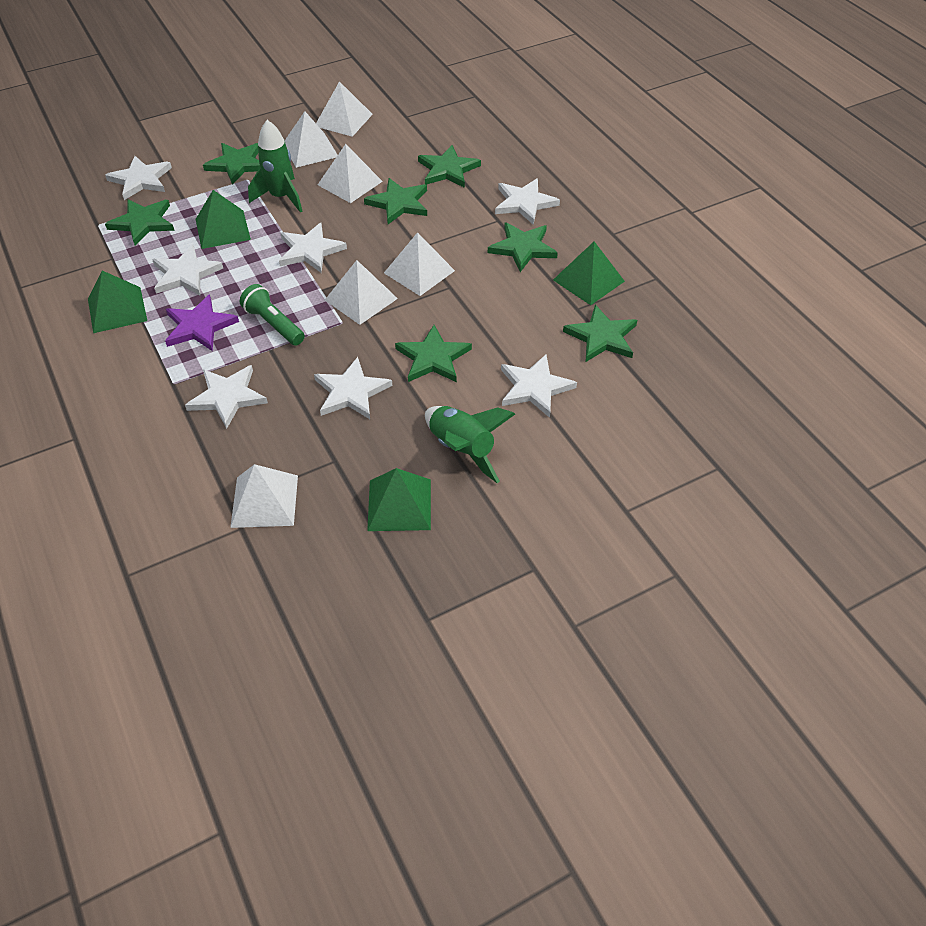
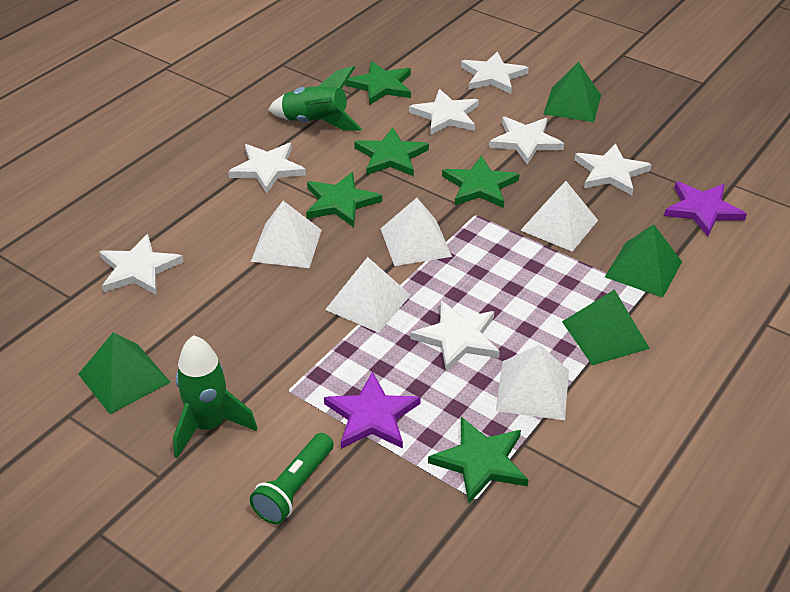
green star: [105,199,175,246] [203,143,260,185] [364,178,427,224] [395,325,472,382] [418,145,481,188] [488,222,558,272] [563,305,637,362] = 7 -> [306,172,382,227] [345,61,411,105] [354,127,429,176] [428,417,528,503] [442,155,519,208] = 5
purple star: [165,294,239,351] = 1 -> [324,371,421,449] [664,182,747,236] = 2
white pyramid: [230,464,298,528] [285,111,338,168] [316,81,373,137] [318,144,383,203] [325,260,398,325] [384,232,455,296] = 6 -> [251,201,322,268] [325,257,411,333] [380,198,452,266] [496,344,569,420] [520,181,598,252] = 5

